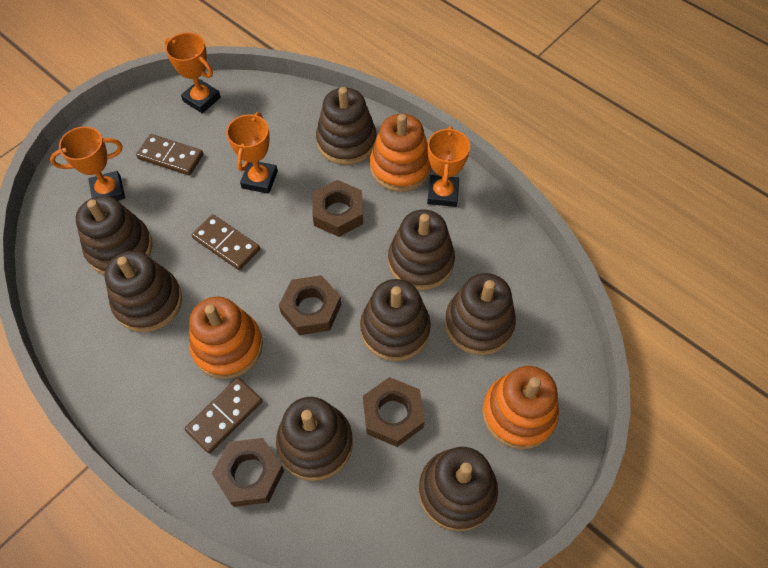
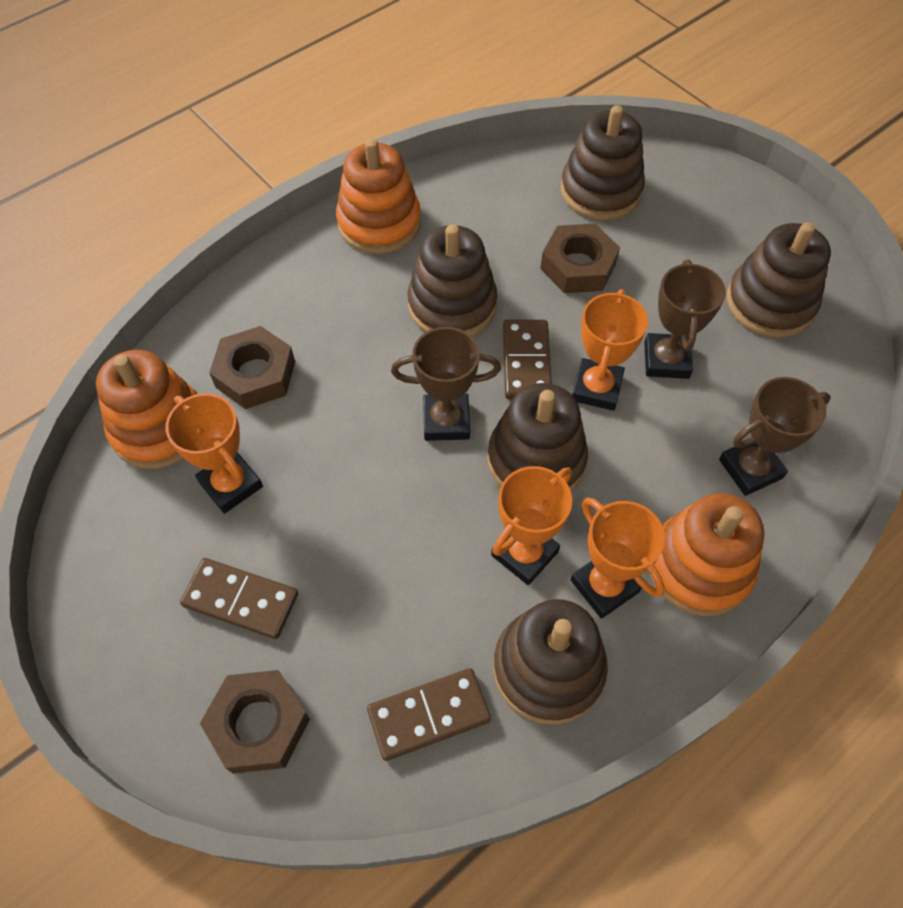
brown nut: [212,438,284,507] [279,275,341,335] [313,180,363,237] [363,377,425,447] = 4 -> [200,670,310,774] [209,326,295,409] [540,224,620,293] = 3
brown stacking toy: [76,196,152,275] [104,251,182,332] [276,397,353,481] [316,87,376,165] [360,279,431,361] [388,210,455,290] [418,447,498,532] [445,273,516,355] = 8 -> [407,224,498,336] [487,383,588,491] [493,599,608,725] [561,105,645,220] [727,222,831,338] = 5
brown trophy: none = 0 -> [391,327,501,441] [644,260,726,379] [719,377,831,496] = 3

